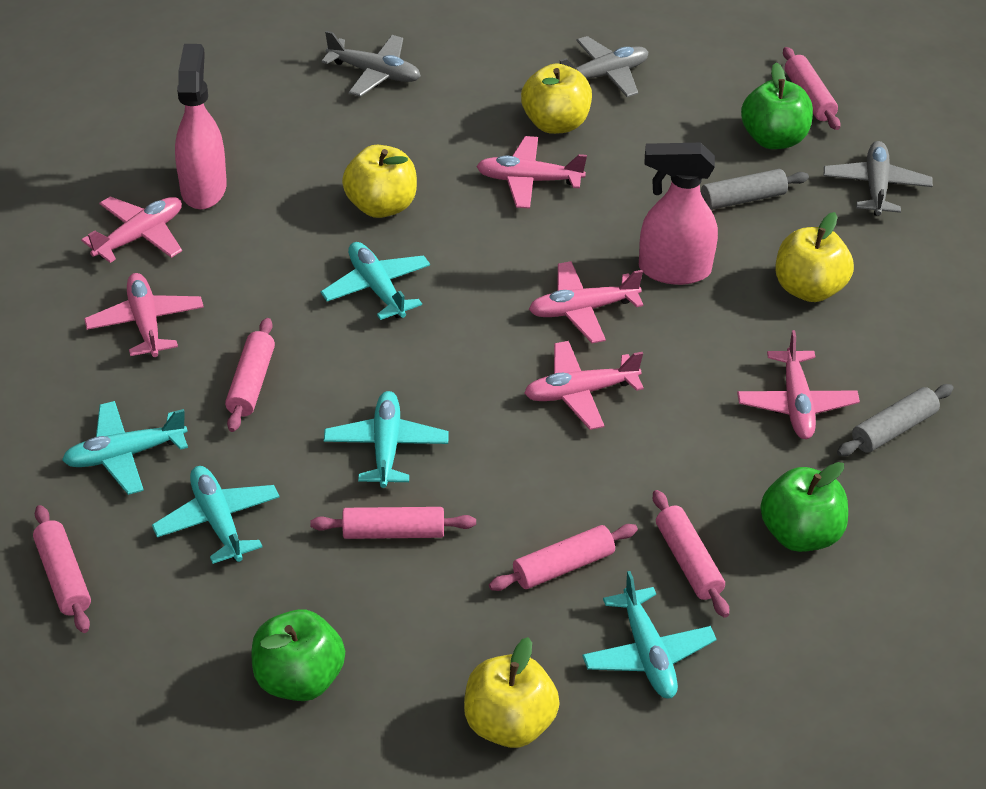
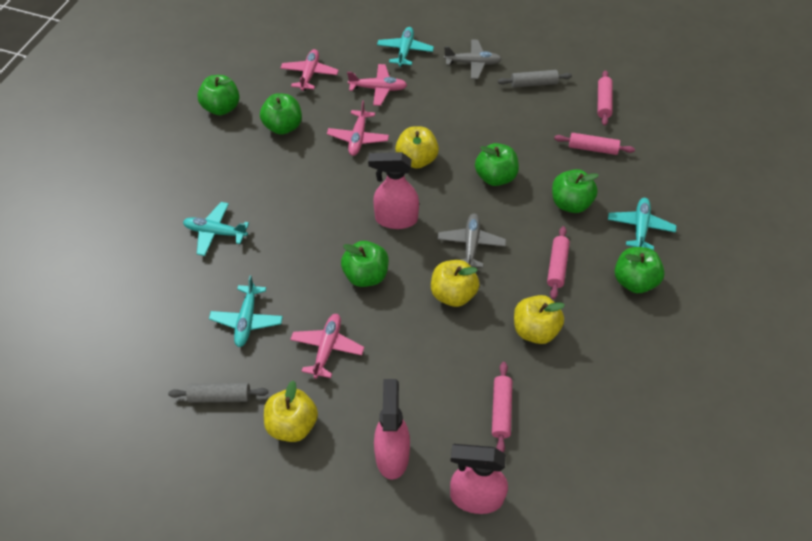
green apple: [252,609,345,701] [741,63,813,149] [760,462,848,552] = 3 -> [197,75,240,115] [260,93,302,135] [341,241,389,287] [475,143,519,186] [552,169,599,213] [615,247,665,293] = 6
grey plane: [321,31,421,97] [560,36,648,97] [824,141,933,216] = 3 -> [437,213,506,268] [444,40,502,79] = 2
pink plane: [81,196,182,263] [84,273,204,357] [476,136,587,209] [524,341,644,430] [529,261,643,343] [737,330,860,439] = 6 -> [280,49,339,91] [290,314,364,379] [327,100,389,156] [347,64,407,106] = 4
pink rolling pin: [33,505,91,633] [225,318,275,432] [310,507,476,539] [489,524,638,591] [653,490,729,618] [783,47,840,130] = 6 -> [492,362,512,453] [547,226,570,299] [554,133,635,155] [597,70,613,126] = 4
pink spray bottle: [175,44,227,210] [639,143,718,285] = 2 -> [368,152,419,229] [374,379,410,480] [450,444,508,514] = 3
turquoise plane: [62,401,188,495] [152,466,280,564] [321,242,430,320] [324,391,449,488] [582,571,717,698] = 5 -> [183,202,249,256] [209,275,283,347] [377,27,434,67] [608,198,677,250] = 4

